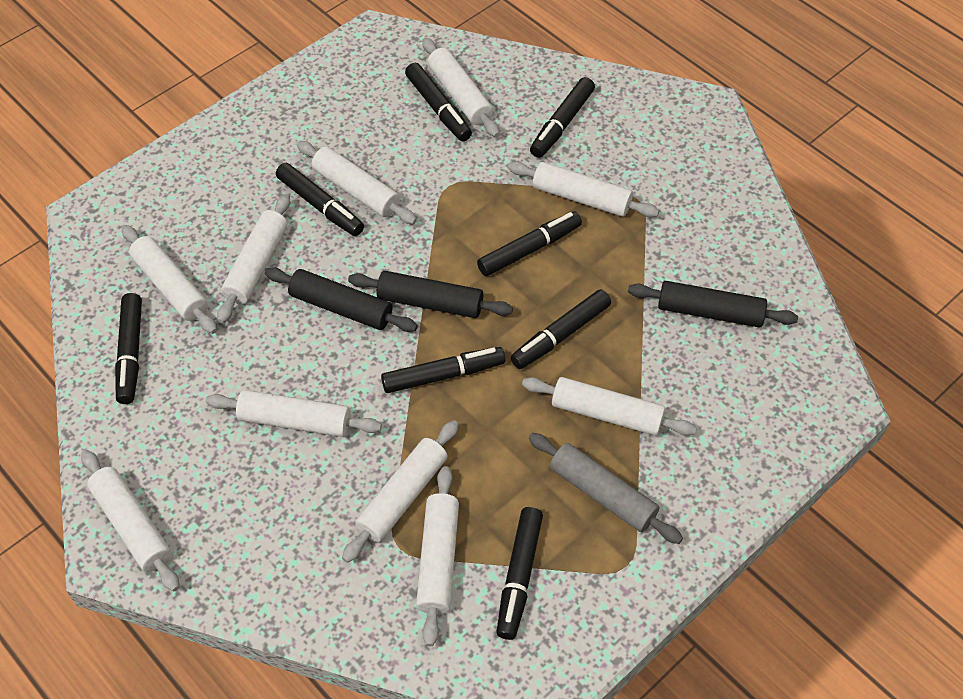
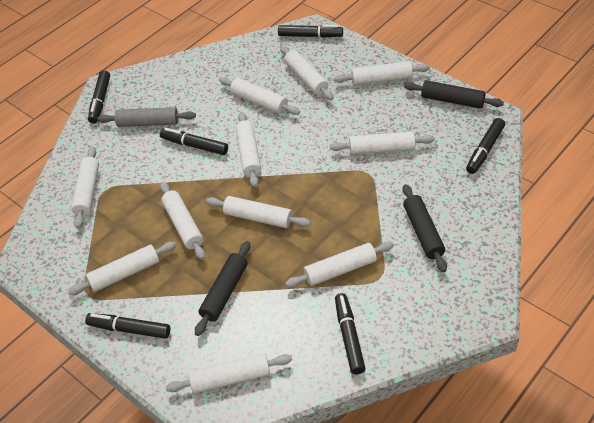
black marker: [115,293,142,404] [276,163,364,236] [381,347,506,393] [405,63,472,141] [477,211,582,276] [497,507,543,640] [511,289,611,369] [530,77,595,158] = 8 -> [85,313,170,339] [88,70,110,124] [160,128,228,155] [278,25,343,38] [335,293,366,374] [466,118,505,174] = 6
white rolling pin: [81,450,179,591] [122,225,217,334] [206,390,382,437] [217,194,290,323] [297,141,417,224] [342,420,459,563] [416,466,459,646] [422,38,500,137] [508,162,659,217] [522,377,696,436] = 10 -> [68,242,176,295] [71,147,99,228] [160,182,205,260] [166,353,292,393] [206,196,311,228] [219,77,300,115] [235,112,261,187] [280,46,334,100] [285,241,394,287] [330,131,435,155] [334,61,430,85] = 11

